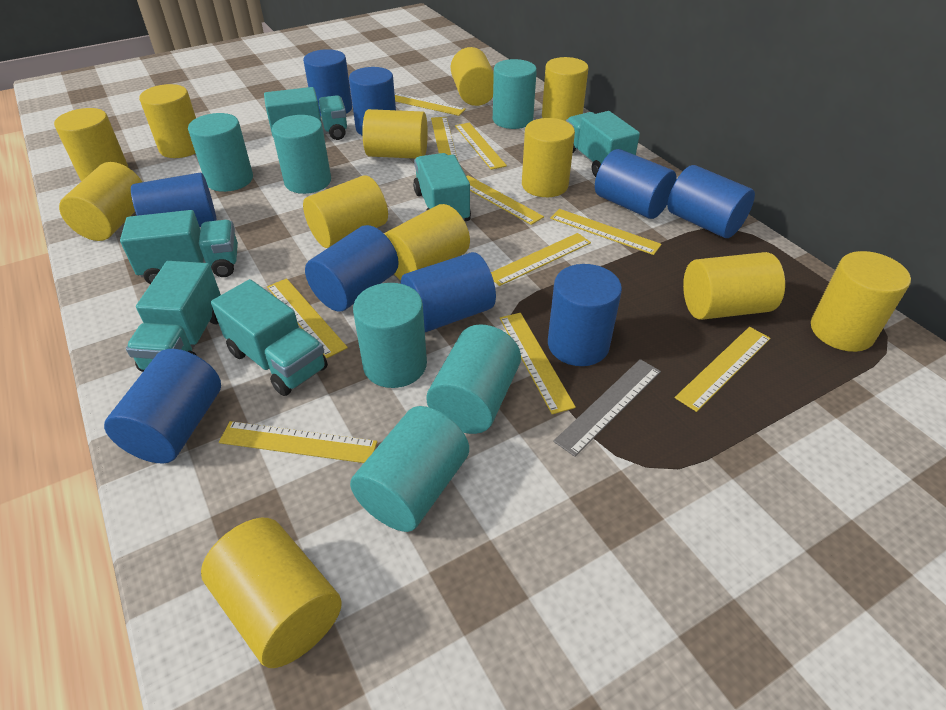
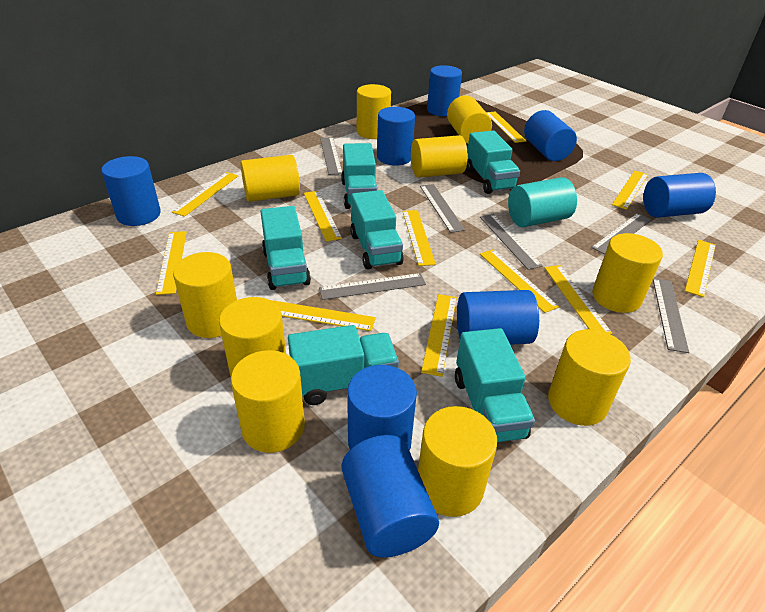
blue cylinder: [104,349,221,464] [131,173,217,227] [303,49,352,116] [305,225,399,312] [349,67,396,135] [401,252,496,332] [548,264,622,366] [595,149,676,219] [667,165,755,238] = 9 -> [101,156,161,226] [342,435,439,557] [347,365,417,451] [377,107,415,166] [427,65,462,116] [457,290,539,345] [524,110,577,161] [643,173,716,218] = 8
grey ruler: [553,359,661,457] = 1 -> [319,273,426,300] [320,137,342,175] [420,184,465,233] [480,214,543,270] [591,213,652,255] [653,278,689,353] = 6
turquoise cylinder: [188,113,253,192] [272,115,331,194] [350,406,469,532] [353,283,427,388] [426,324,521,434] [493,59,537,129] = 6 -> [508,177,577,227] = 1
yellow cylinder: [54,108,129,181] [59,162,142,241] [139,84,196,158] [201,518,342,668] [303,175,388,248] [362,109,428,159] [385,204,470,280] [451,47,494,106] [522,118,575,197] [542,57,588,121] [683,252,785,320] [811,251,911,352] = 12 -> [173,252,237,338] [219,297,286,376] [231,350,305,453] [240,155,300,202] [357,84,391,139] [411,135,468,178] [418,406,498,517] [447,95,492,144] [548,329,631,426] [592,233,663,313] = 10
yellow ruler: [219,421,377,463] [267,278,348,358] [395,93,466,116] [431,117,458,160] [455,123,507,170] [466,175,544,225] [491,233,591,286] [500,313,576,414] [550,209,662,255] [675,327,771,412] = 10 -> [156,231,187,295] [172,172,238,217] [271,300,376,331] [304,191,342,242] [402,210,436,266] [421,294,457,377] [480,249,559,313] [486,111,526,143] [544,265,612,334] [612,170,648,210] [685,240,716,297] = 11

